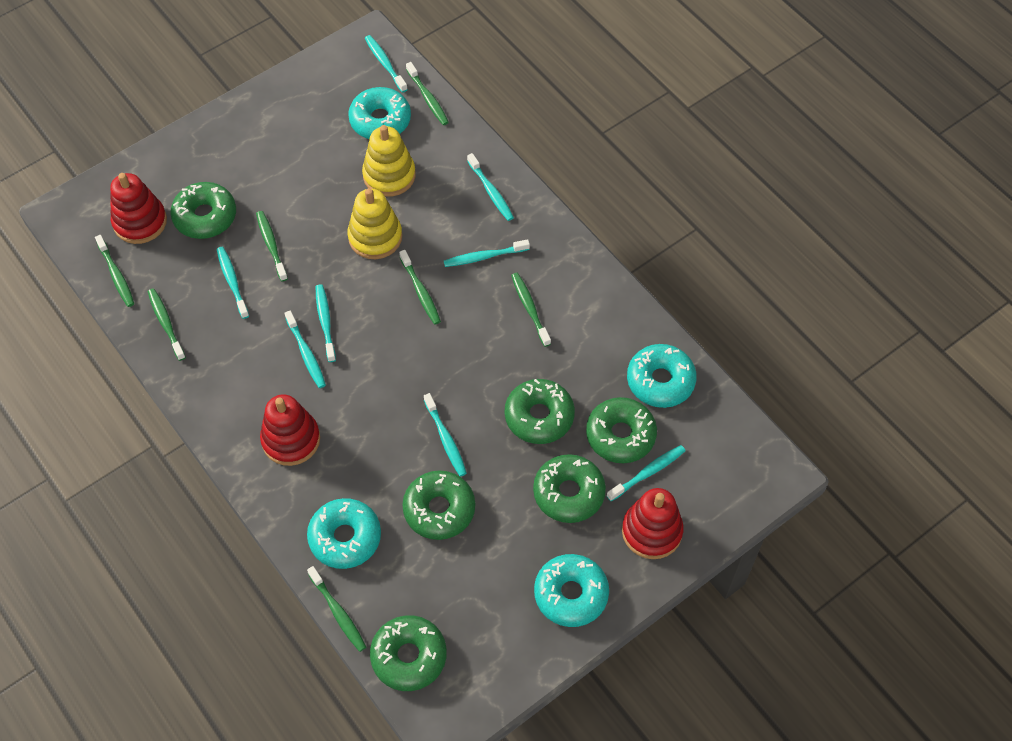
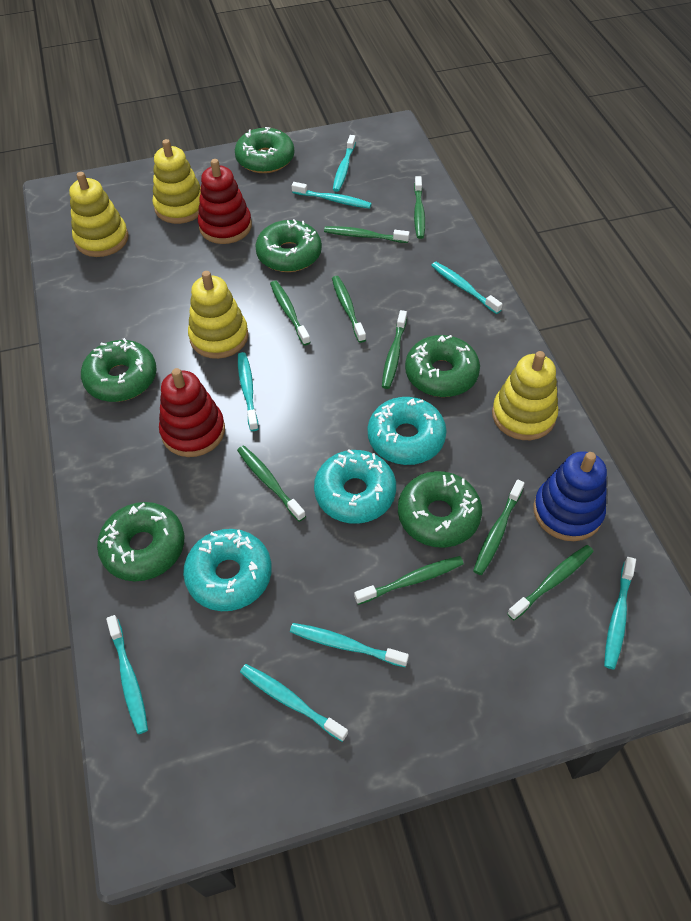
blue stacking toy: none = 0 -> [533,451,607,541] = 1
green toothbrush: [95,235,134,307] [148,288,186,361] [256,211,288,281] [307,566,366,652] [399,250,441,325] [406,62,449,125] [511,273,551,347] = 7 -> [237,445,306,522] [270,281,311,346] [324,226,410,243] [332,276,366,343] [354,556,464,605] [382,310,407,389] [414,176,425,239] [473,480,525,575] [507,545,594,620] = 9
red stacking toy: [110,173,167,244] [260,395,320,466] [622,488,684,559] = 3 -> [159,368,225,457] [198,159,252,244] = 2
turquoise donut: [307,498,381,569] [348,87,411,139] [534,554,609,627] [627,344,697,408] = 4 -> [183,529,272,611] [314,450,396,524] [368,397,447,465] = 3
yellow stacking toy: [347,188,402,259] [362,125,416,197] = 2 -> [69,172,129,257] [152,139,201,224] [188,271,249,359] [492,351,558,440] = 4

